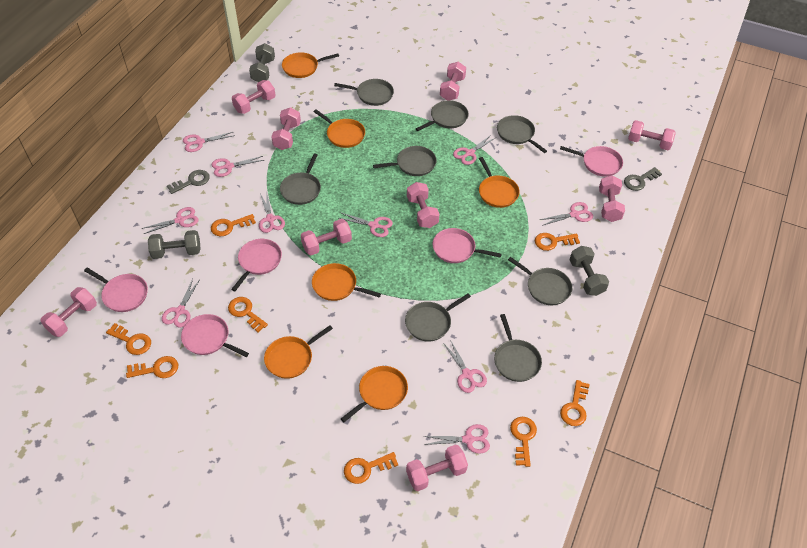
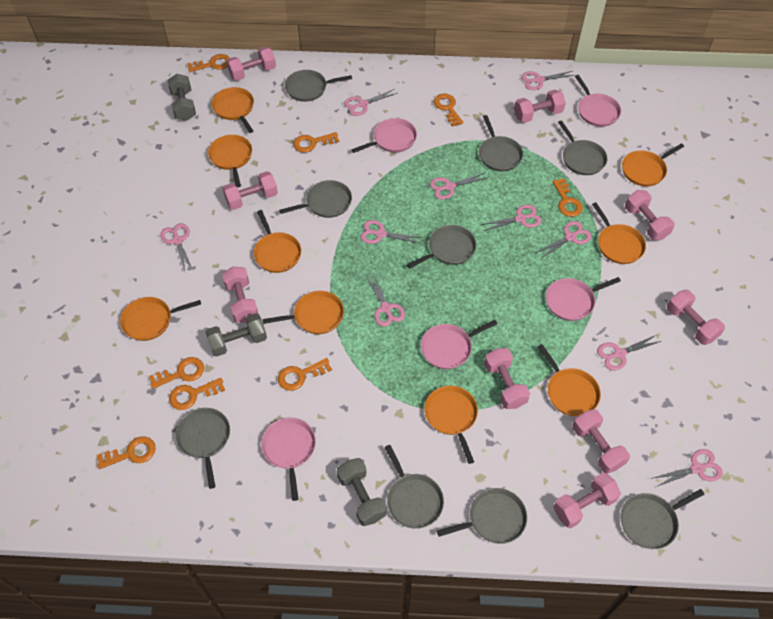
grey key: [167,170,210,194] [624,167,662,191] = 2 -> none = 0
grey pan: [280,154,321,205] [334,79,394,106] [373,146,437,176] [405,293,471,341] [416,100,469,131] [494,314,542,382] [497,115,547,153] [508,257,572,305] = 8 -> [176,408,230,489] [279,180,352,218] [285,70,352,102] [385,445,444,529] [407,225,476,268] [437,488,527,544] [479,115,523,171] [558,120,607,175] [621,489,705,549] = 9
orange pan: [264,325,333,379] [282,52,339,78] [312,263,381,301] [314,109,365,148] [341,366,408,422] [479,157,520,208] = 6 -> [120,297,201,341] [208,135,252,187] [211,87,254,133] [254,210,301,273] [263,291,344,334] [424,386,478,464] [538,344,601,416] [592,202,646,264] [622,143,684,186] = 9

